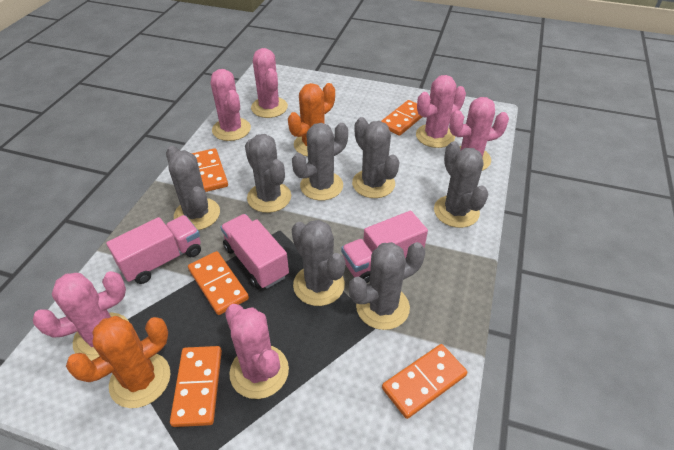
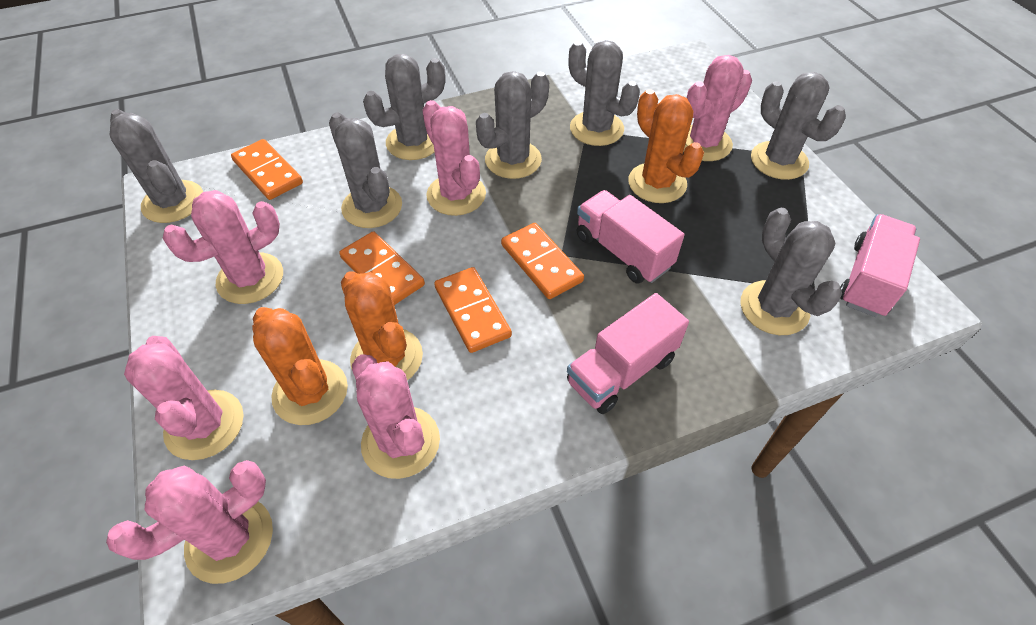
orange cactus: [66,316,170,408] [288,83,335,157] = 2 -> [252,307,348,425] [341,271,423,380] [628,89,704,203] = 3
orange domino: [170,346,222,427] [188,251,249,315] [192,148,228,192] [381,100,422,136] [382,344,467,419] = 5 -> [231,139,303,200] [339,231,425,305] [434,267,512,353] [501,223,584,299] = 4

